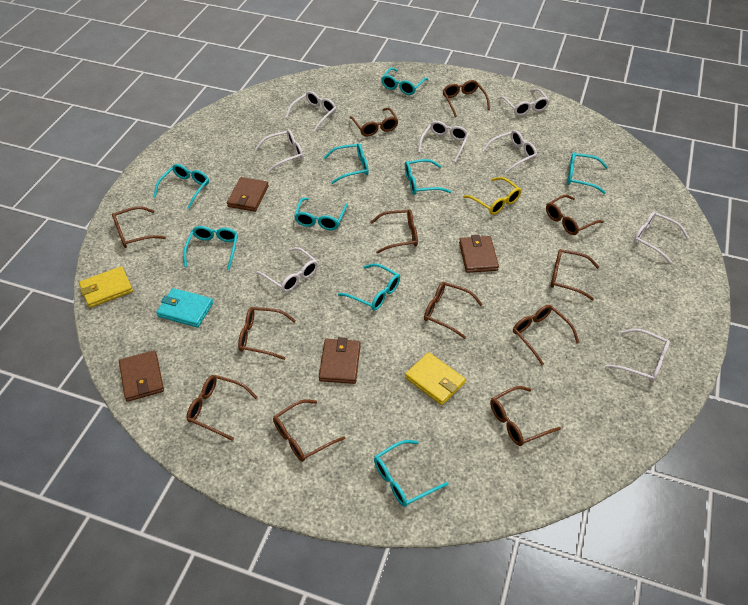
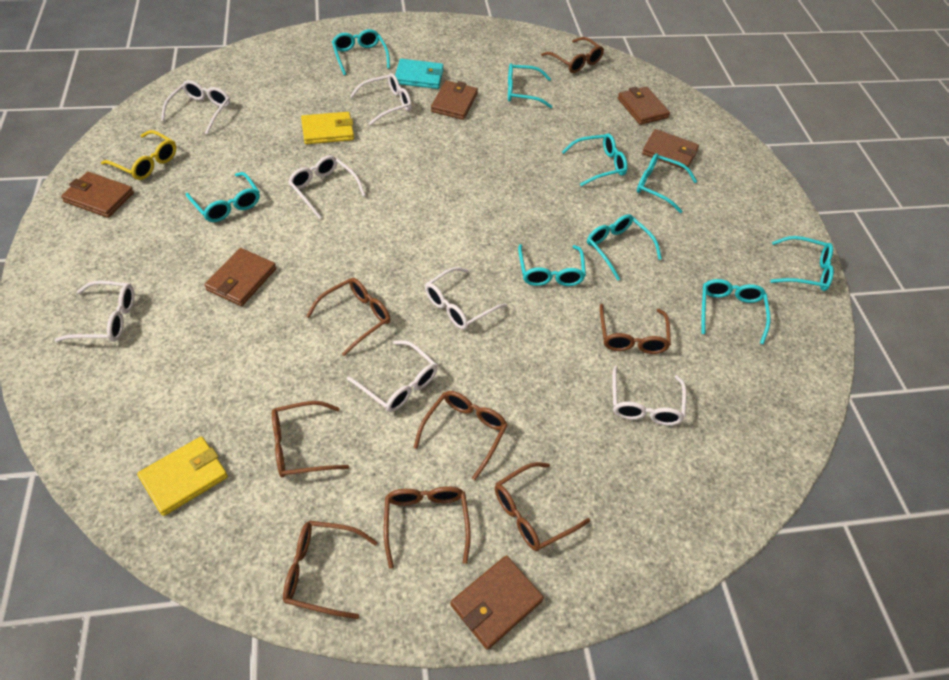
brown glasses: [112,206,166,248] [187,375,258,441] [238,307,296,360] [273,400,346,462] [349,107,399,137] [370,209,418,254] [424,282,483,339] [443,80,490,117] [490,386,561,446] [513,305,579,365] [546,195,604,235] [551,249,599,300] = 12 -> [272,401,349,478] [283,521,377,619] [306,278,391,356] [384,486,471,569] [413,391,508,480] [495,462,590,551] [541,37,604,73] [600,304,671,354] = 8
brown wallet: [119,350,164,402] [227,177,269,212] [319,337,361,384] [459,235,499,273] = 4 -> [61,172,134,218] [205,248,276,306] [431,80,478,120] [451,555,544,650] [618,87,670,125] [642,129,699,170] = 6
white glasses: [256,130,303,172] [256,247,318,292] [285,91,336,132] [418,121,469,162] [482,130,537,173] [499,88,550,116] [606,329,670,383] [634,211,689,263] = 8 -> [55,281,135,342] [161,80,230,135] [288,155,365,219] [347,340,438,412] [350,73,412,125] [425,267,507,330] [612,365,687,426] = 7

